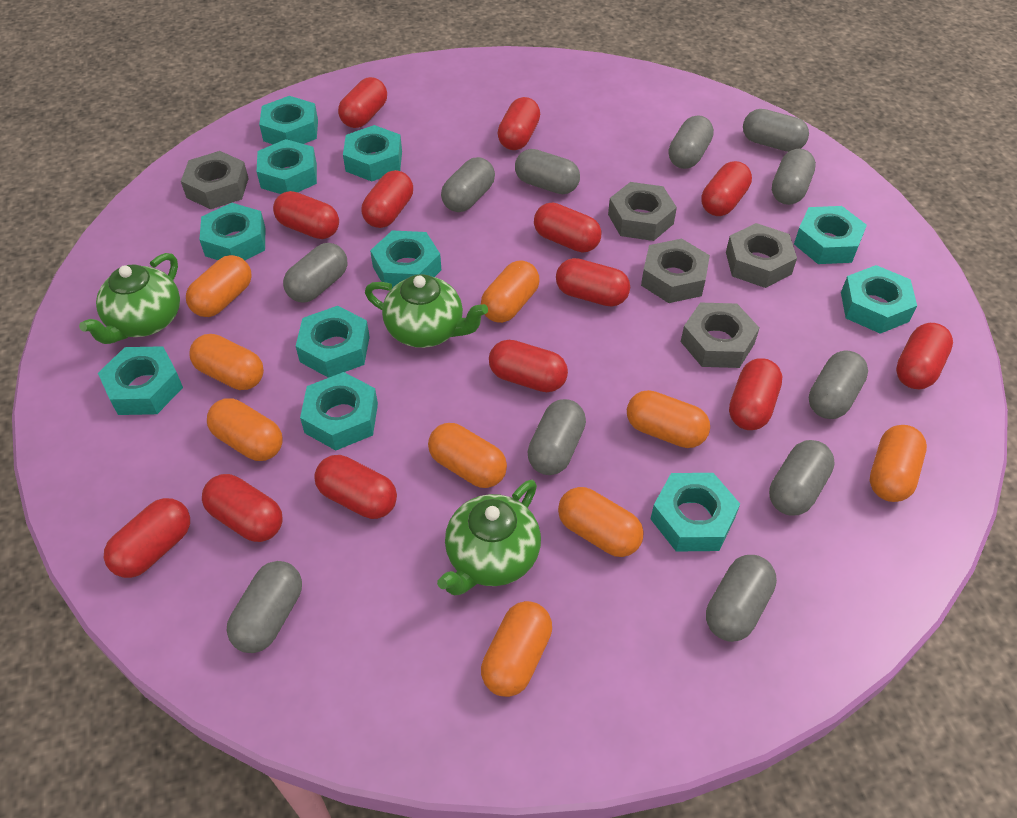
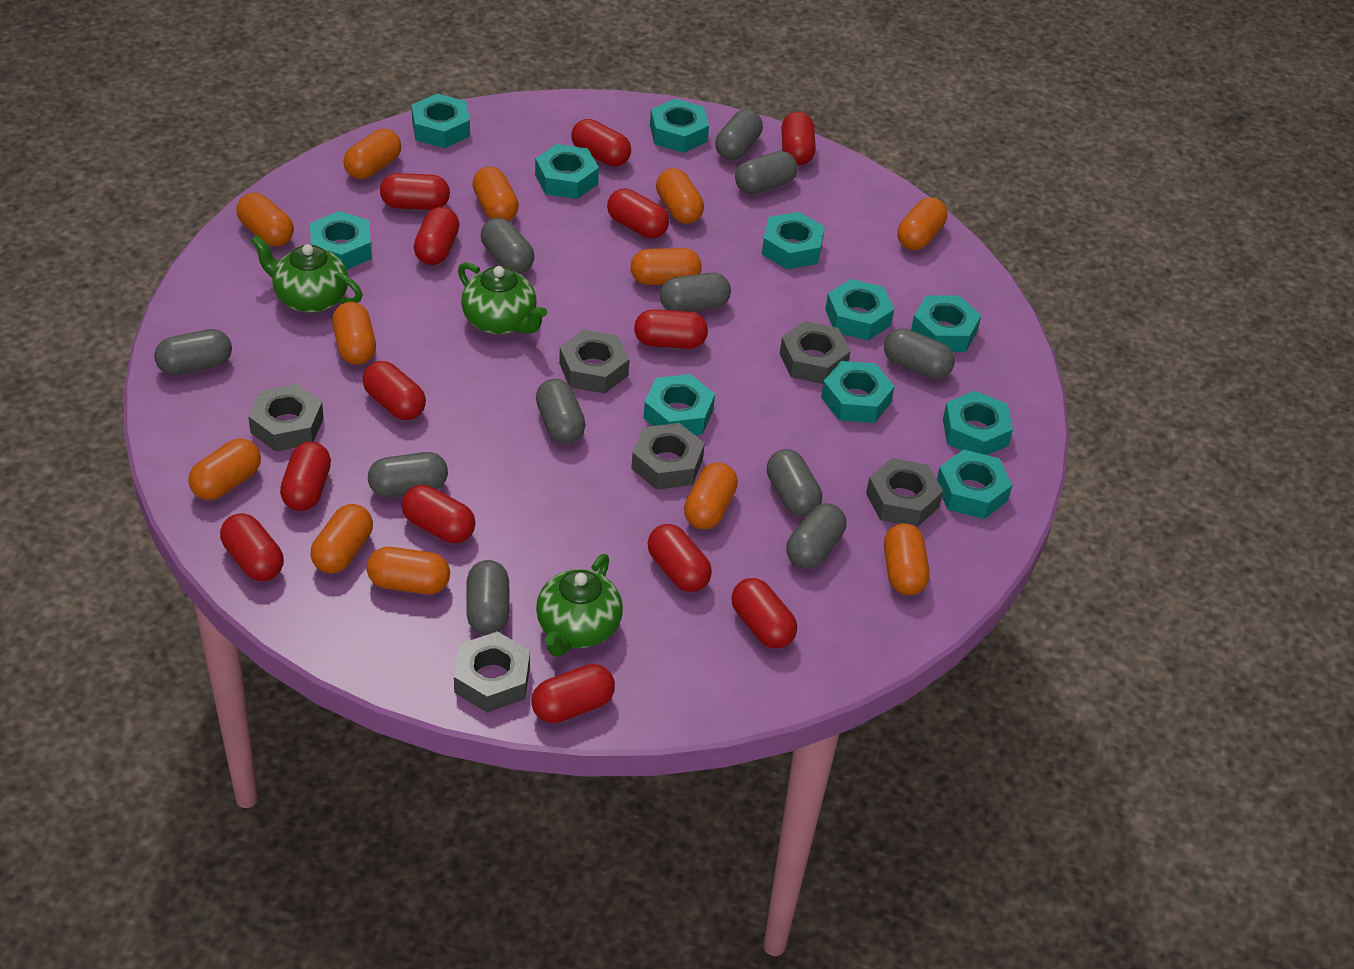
grey nut: [181,151,249,209] [608,182,677,241] [641,239,710,303] [681,303,759,368] [726,223,797,288] = 5 -> [248,384,324,452] [454,631,530,713] [559,330,629,394] [631,423,705,490] [780,321,851,384] [866,458,943,527] = 6
orange capsule: [186,255,252,317] [189,334,264,390] [207,398,283,461] [428,423,507,488] [481,261,540,323] [481,601,552,697] [558,487,644,557] [627,390,710,448] [870,425,927,502] = 9 -> [188,438,261,500] [236,193,294,246] [310,504,373,573] [332,302,376,365] [344,129,401,179] [367,547,450,594] [472,167,519,221] [630,248,702,285] [656,168,704,224] [684,462,738,529] [884,523,930,595] [897,197,947,250] = 12

